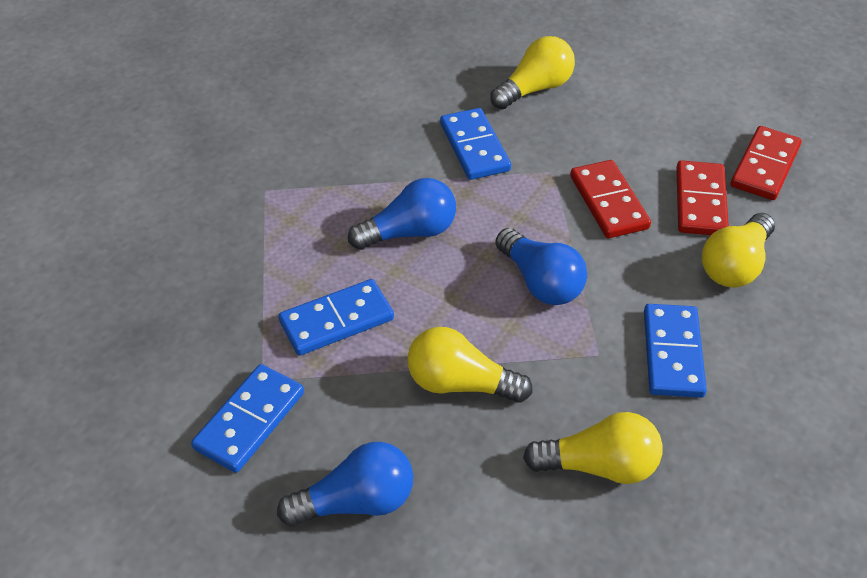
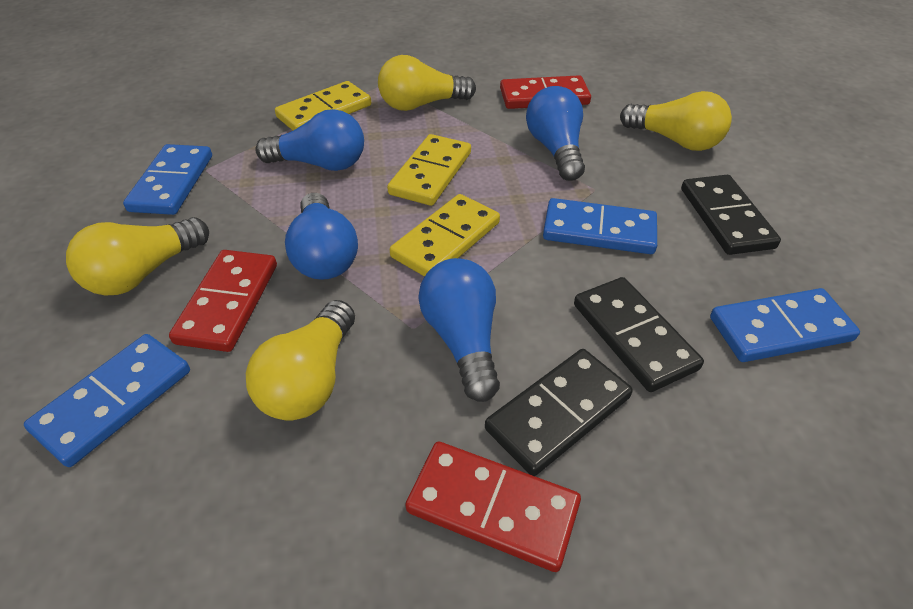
black domino: none = 0 -> [485,349,633,476] [574,277,704,392] [681,175,781,255] = 3
blue light bulb: [277,442,413,526] [348,178,456,250] [495,228,587,305] = 3 -> [255,109,364,171] [285,193,358,280] [418,258,500,402] [526,86,585,181] = 4
yellow domino: none = 0 -> [275,81,371,130] [387,134,471,206] [390,194,500,277] = 3

